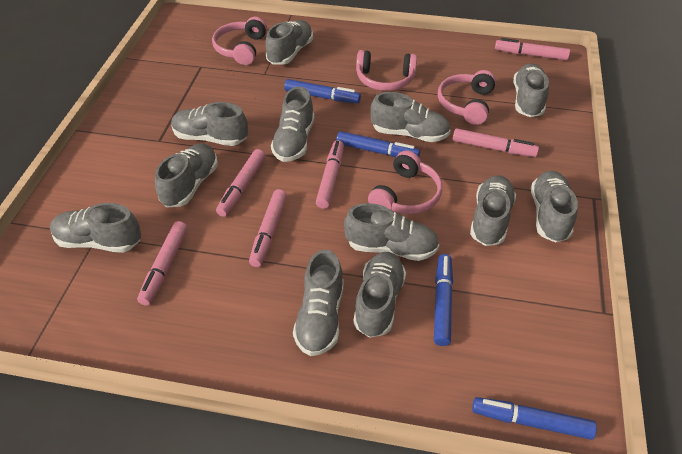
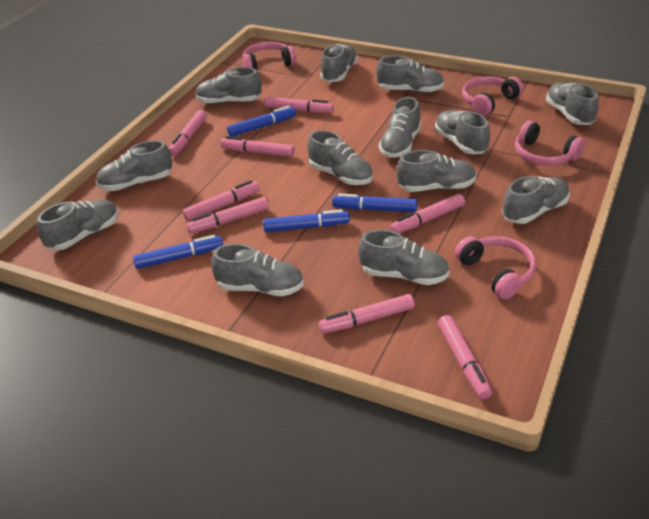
grey shoe: [50,203,141,253] [155,143,218,208] [171,102,248,146] [265,20,313,65] [271,87,314,162] [293,250,344,356] [344,203,439,261] [353,252,406,338] [370,92,451,142] [470,175,516,246] [513,64,549,117] [531,171,578,243] = 12 -> [37,200,119,250] [96,140,172,191] [195,67,262,104] [211,244,304,296] [308,130,373,185] [320,44,358,82] [358,229,449,285] [376,56,444,93] [379,97,421,158] [397,150,476,192] [435,110,490,154] [502,176,570,224] [546,82,599,125] = 13
pink marker: [137,221,188,306] [216,149,266,217] [249,189,287,267] [316,140,344,209] [453,128,539,157] [495,38,570,60] = 6 -> [169,110,207,156] [182,180,260,221] [186,197,269,234] [221,136,295,157] [265,96,334,113] [319,294,415,334] [390,194,465,233] [438,315,492,399] = 8

